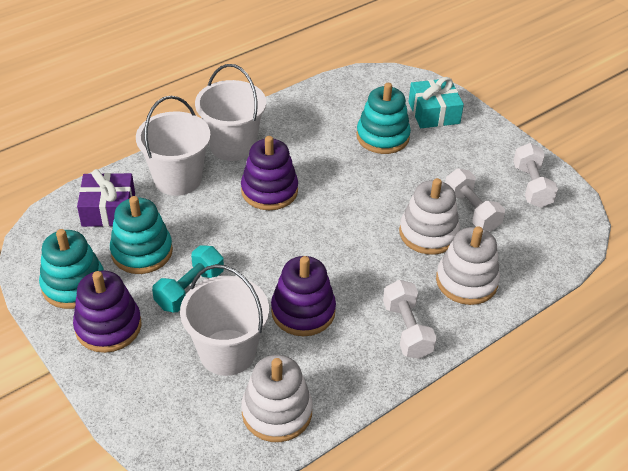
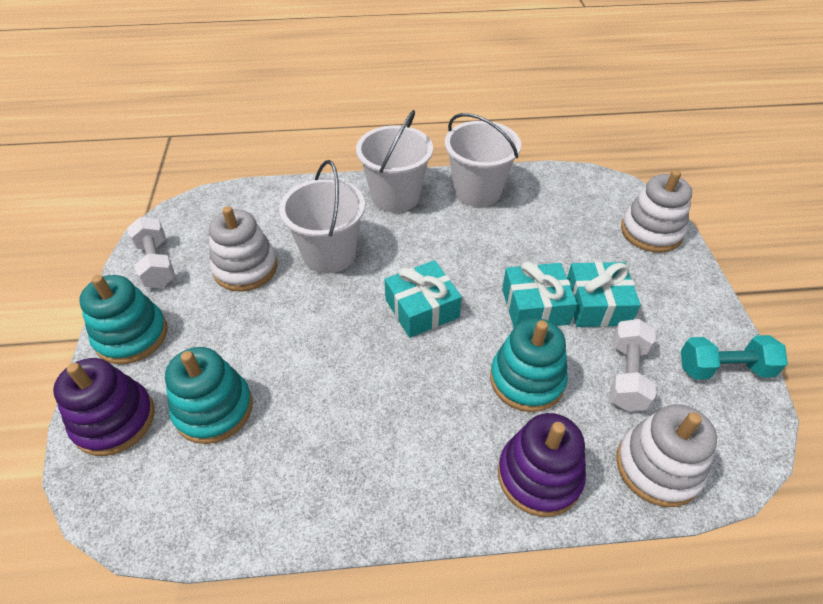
purple gift: [77,169,135,227] = 1 -> none = 0
purple stacking toy: [73,270,142,353] [241,136,298,210] [271,256,336,336] = 3 -> [53,358,155,456] [498,413,586,517] = 2
turquoise gift: [408,77,464,128] = 1 -> [385,260,462,338] [502,262,577,327] [567,262,641,327] = 3
white dumbbell: [383,280,437,359] [445,168,505,231] [513,143,558,208] = 3 -> [127,217,176,288] [610,319,656,411] = 2

